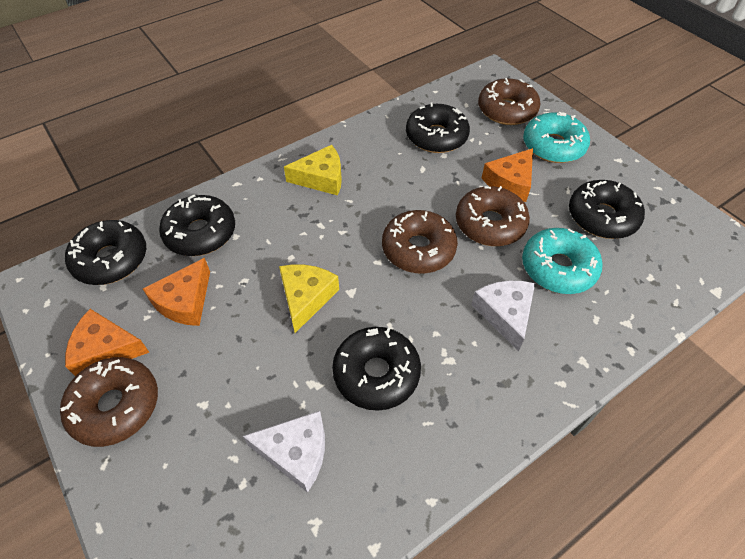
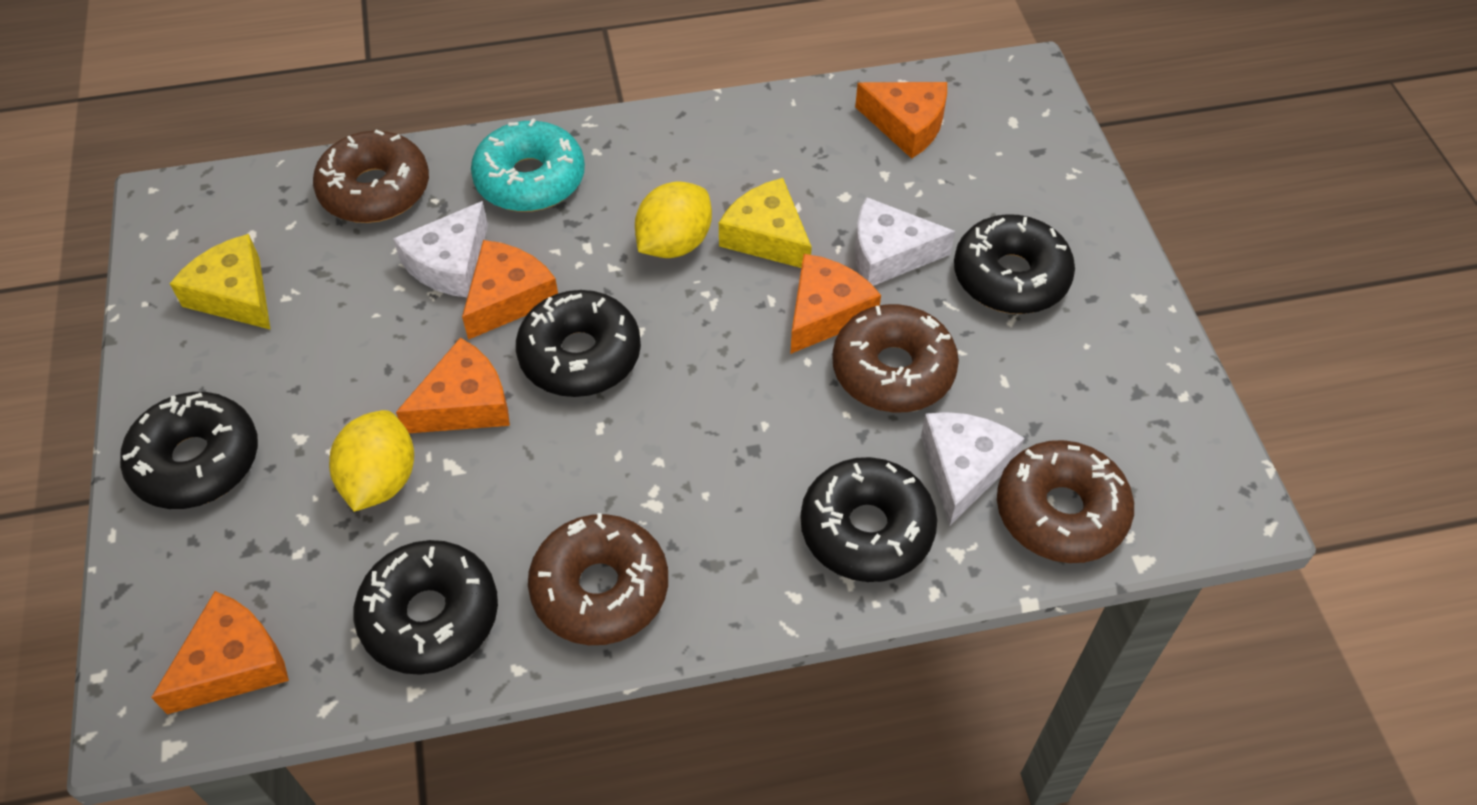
orange cheese: [65,309,149,376] [143,258,210,326] [481,148,533,202] = 3 -> [151,591,289,714] [396,338,510,433] [462,240,558,340] [790,254,881,354] [855,82,947,159] = 5
turquoise donut: [522,228,603,294] [523,112,590,163] = 2 -> [471,118,585,212] = 1
white cheese: [243,411,325,493] [471,280,535,352] = 2 -> [393,201,488,297] [855,197,955,286] [921,412,1024,526] = 3
yellow lemon: none = 0 -> [329,410,414,512] [635,181,712,258] = 2

